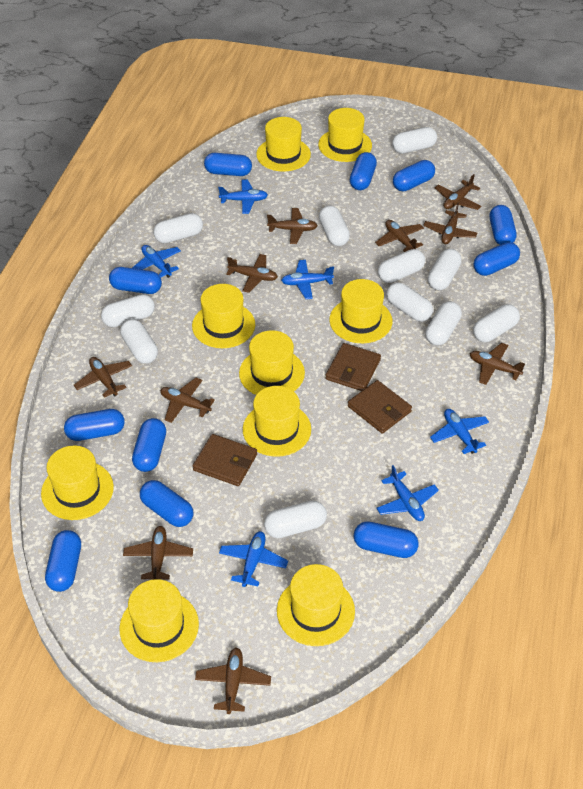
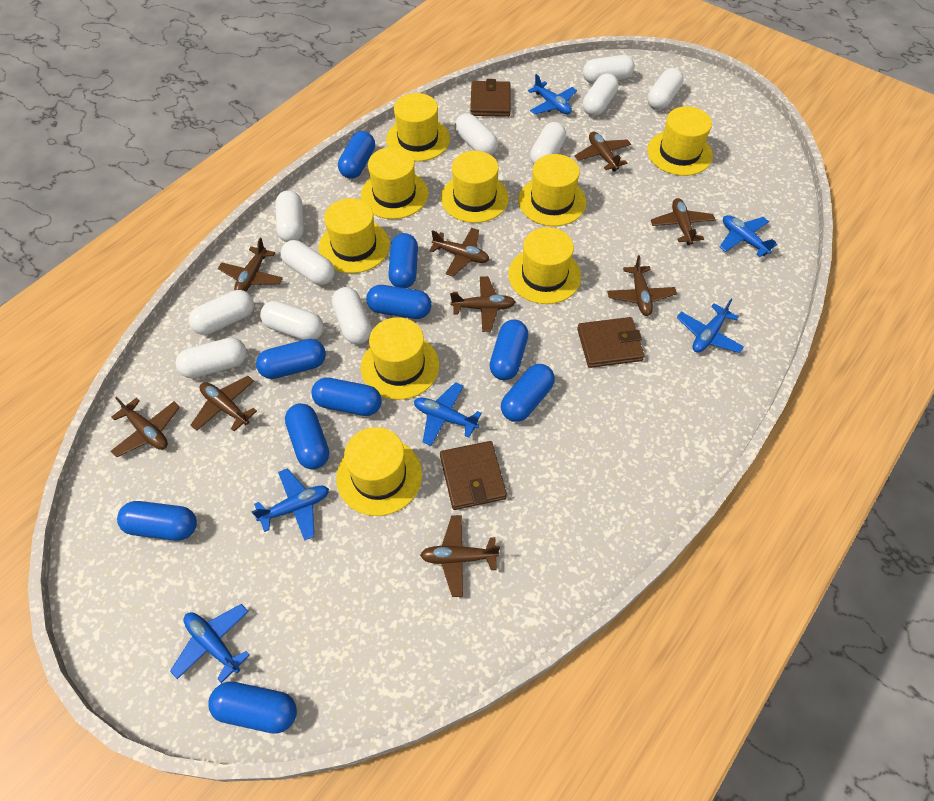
blue capsule: [45,530,81,592] [64,409,125,441] [109,267,162,294] [132,418,166,472] [140,480,193,527] [204,153,252,176] [350,152,377,190] [354,521,419,558] [393,160,435,191] [473,242,520,276] [490,205,516,245] = 11 -> [117,501,197,541] [209,682,297,734] [256,339,326,379] [285,403,329,469] [311,377,382,416] [338,131,375,179] [366,285,432,319] [388,233,418,288] [489,319,528,380] [501,364,555,422] = 10
brown plane: [74,357,132,398] [123,526,193,580] [160,378,215,423] [195,648,271,714] [226,254,278,293] [267,208,318,244] [375,220,424,252] [423,203,477,244] [435,174,481,210] [470,343,525,385] = 10 -> [111,397,180,457] [191,376,257,432] [218,238,283,291] [420,515,500,597] [429,228,489,277] [450,276,515,332] [575,131,631,172] [607,255,677,316] [651,198,715,245] = 9

